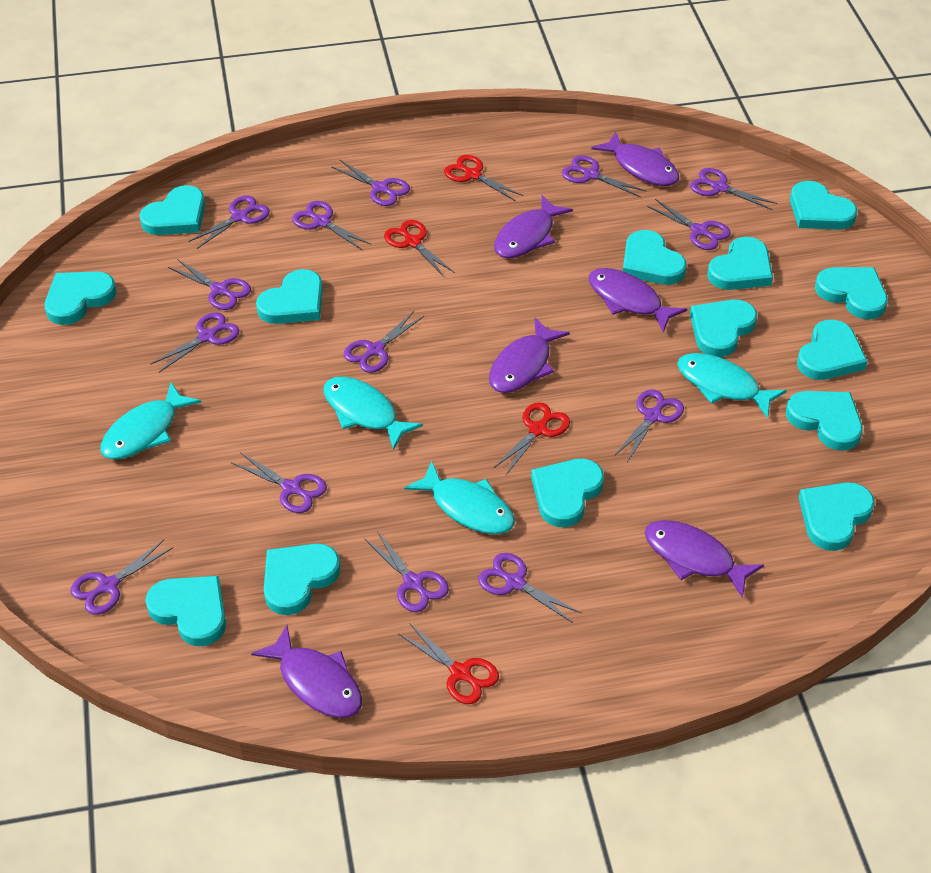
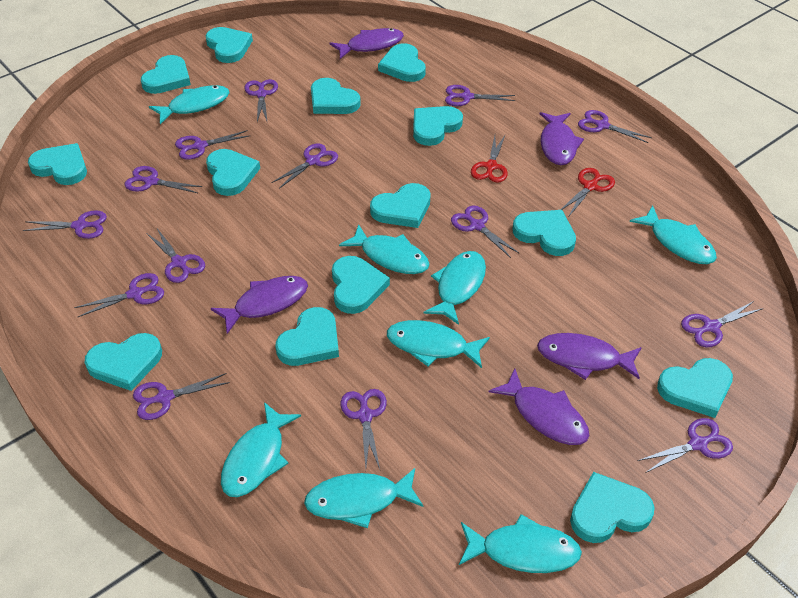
purple fish: [251,625,362,718] [489,317,570,393] [494,195,573,258] [588,268,687,333] [591,132,679,186] [645,520,764,598] = 6 -> [211,276,308,334] [330,28,404,59] [488,369,589,445] [537,333,642,380] [539,112,584,165] = 5
red scissors: [384,220,455,277] [399,623,499,704] [444,155,523,201] [494,402,570,475] = 4 -> [471,135,508,183] [561,168,615,216] = 2
turquoise fish: [101,382,201,460] [324,376,423,450] [404,461,515,534] [677,353,787,418] = 4 -> [149,85,229,124] [221,402,301,497] [304,468,423,528] [339,224,430,274] [387,320,490,368] [423,251,486,325] [459,514,582,573] [630,205,717,264] = 8

